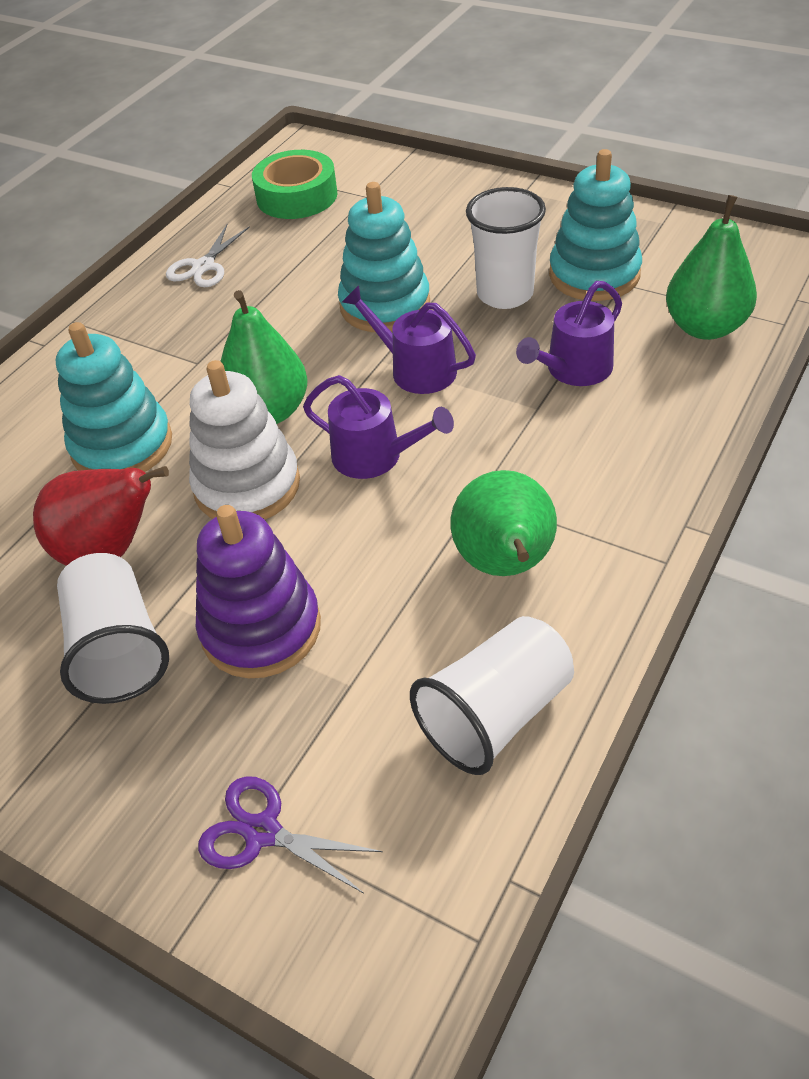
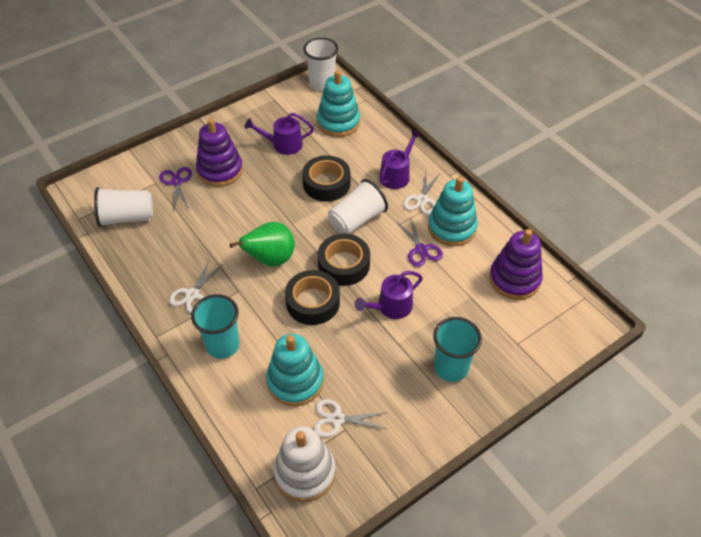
black tape: none = 0 -> [285,270,340,325] [302,155,351,202] [318,234,370,286] = 3
green pear: [220,290,308,424] [451,470,557,576] [666,195,757,340] = 3 -> [229,222,295,267] = 1
green tape: [252,150,337,219] = 1 -> none = 0
purple scissors: [198,776,383,893] = 1 -> [159,167,192,209] [397,218,443,267] = 2
purple stacking toy: [196,505,321,678] = 1 -> [196,118,243,187] [489,229,543,300] = 2
red pear: [33,466,169,566] = 1 -> none = 0
turquoise cup: none = 0 -> [191,294,240,359] [433,317,482,382] = 2
white scissors: [166,224,250,287] = 1 -> [169,261,223,313] [314,399,388,437] [403,172,440,215] = 3

